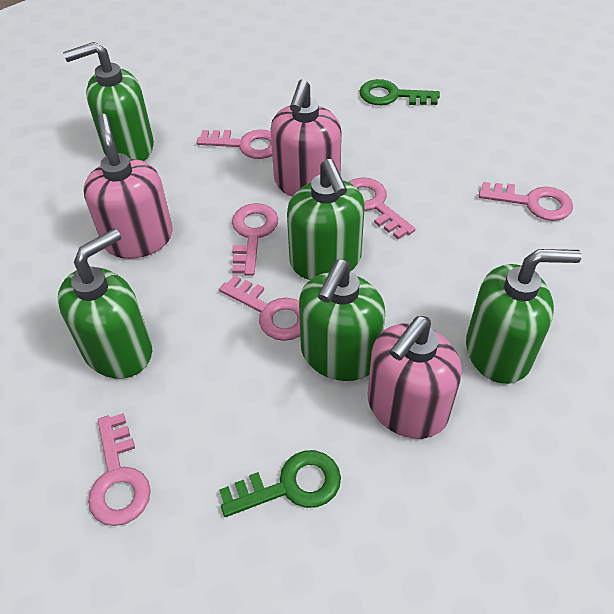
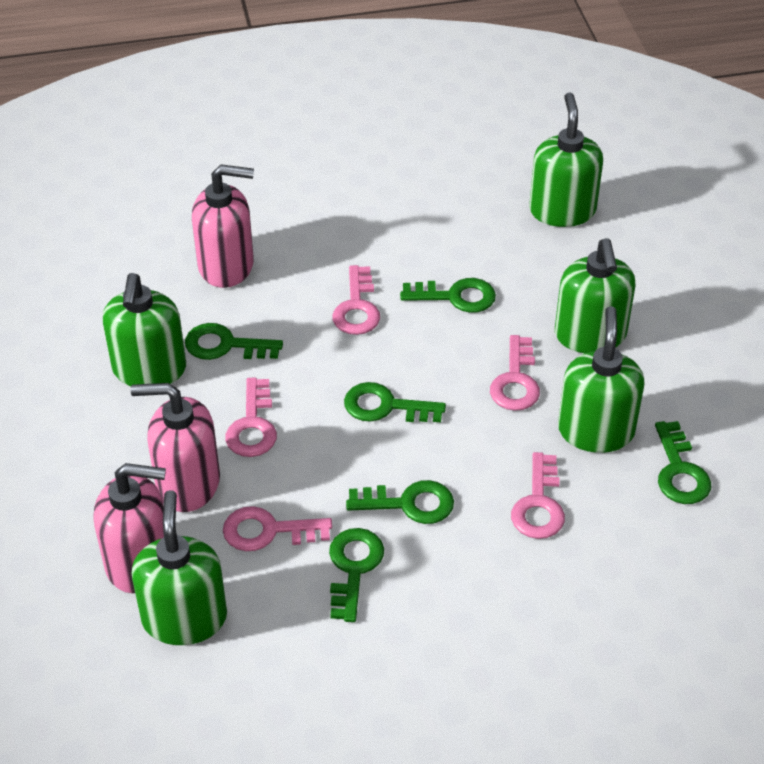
green key: [219,450,341,517] [359,79,440,105] = 2 -> [185,323,283,360] [329,528,384,622] [344,382,446,422] [346,480,454,524] [400,278,496,313] [655,421,711,504] = 6
pink key: [88,413,151,526] [197,130,272,159] [219,275,300,341] [232,203,278,276] [349,177,415,240] [479,182,573,221] = 6 -> [223,506,332,551] [225,378,277,457] [332,265,380,335] [490,335,540,411] [511,452,565,539] = 5

